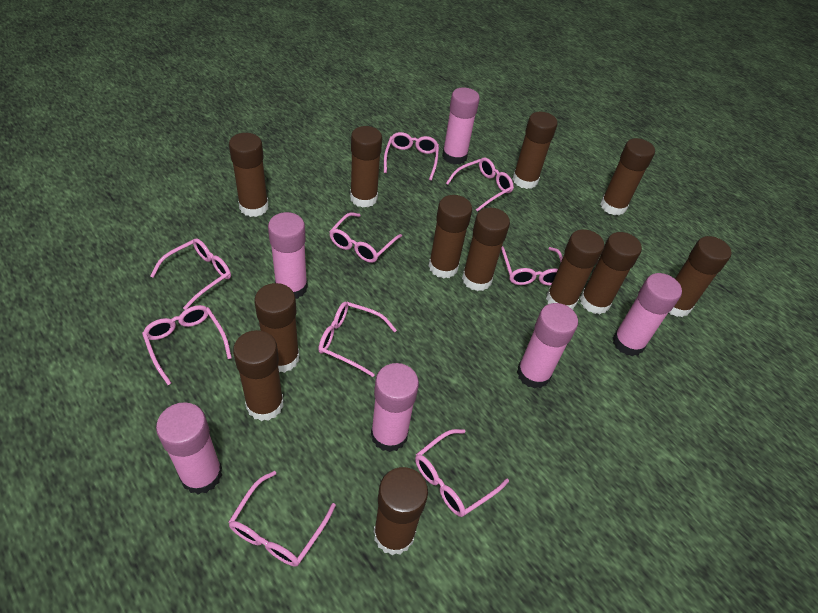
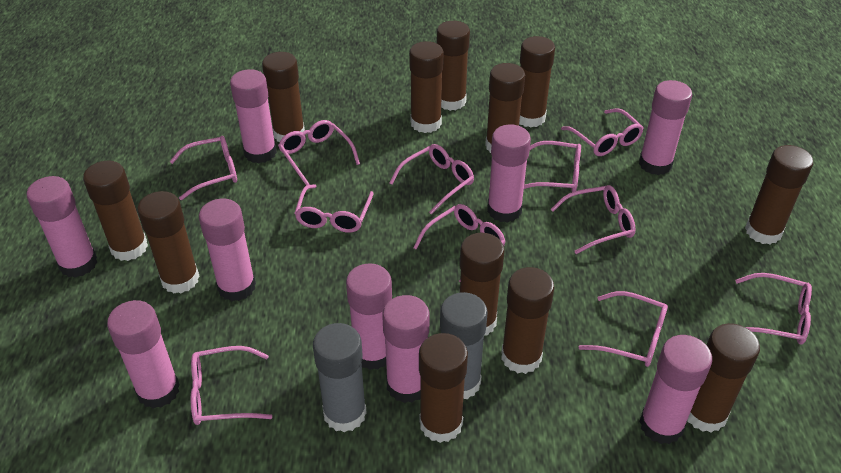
grey glue stick: none = 0 -> [313,323,367,432] [440,292,488,399] = 2
pink glasses: [142,305,232,385] [150,238,231,310] [229,471,336,567] [318,302,397,377] [329,212,402,263] [384,132,439,181] [415,429,509,517] [446,158,514,212] [501,246,563,286] = 9 -> [170,136,237,200] [191,346,272,425] [278,120,360,185] [295,184,374,233] [389,144,474,215] [413,204,506,282] [524,141,581,192] [550,185,636,254] [561,108,644,156] [579,291,668,367] [735,273,812,345] = 11
pink glue stick: [156,402,222,494] [268,212,308,299] [371,363,419,452] [442,87,480,165] [517,303,578,389] [613,273,682,356] = 6 -> [26,176,97,278] [107,300,180,408] [199,199,256,301] [230,69,277,164] [346,263,392,370] [382,295,430,403] [487,125,531,223] [639,80,692,175] [639,335,712,444] = 9

